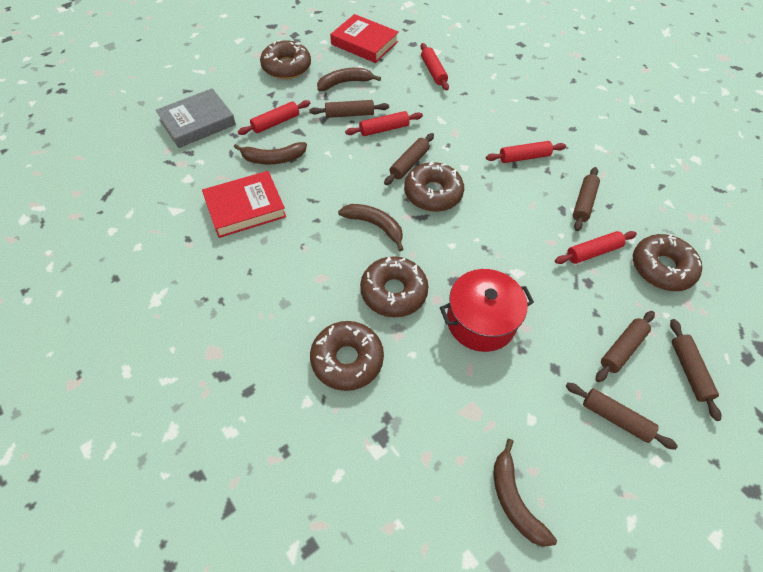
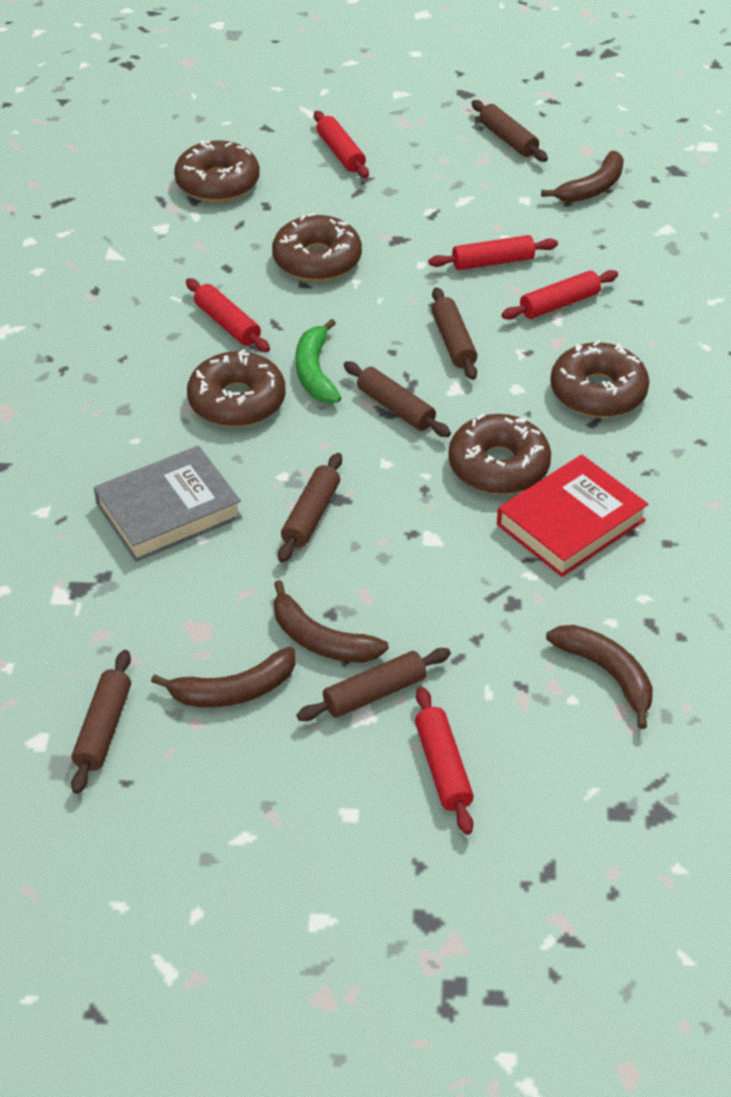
green banana: none = 0 -> [295,319,342,403] = 1
red book: [202,171,286,238] [330,14,399,63] = 2 -> [497,455,648,577] = 1
red pot: [440,269,534,352] = 1 -> none = 0

